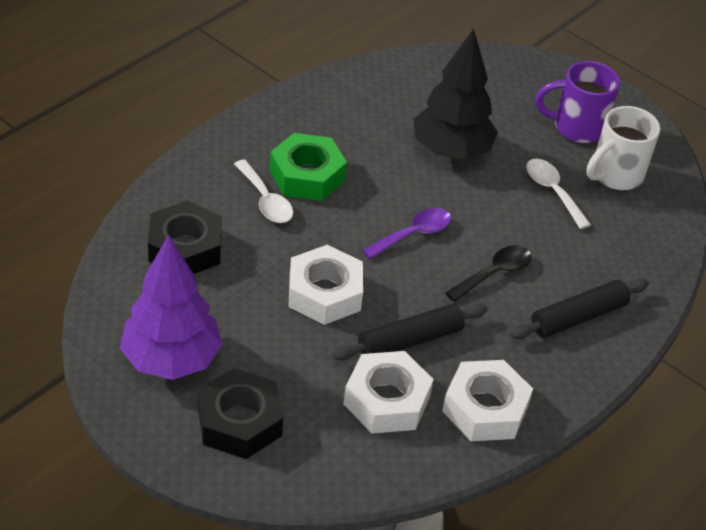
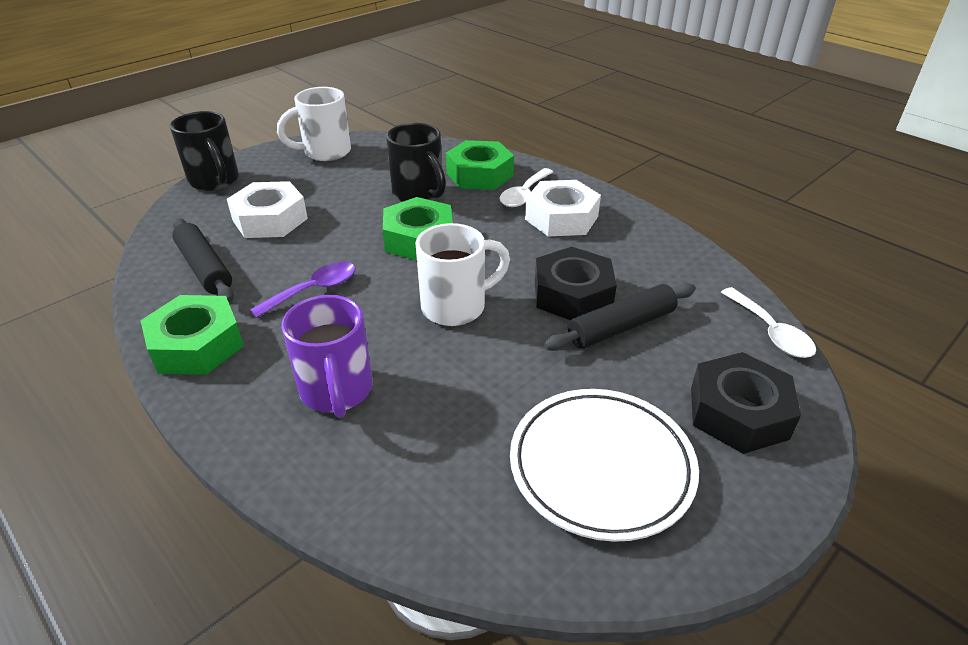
black mug: none = 0 -> [170,111,239,191] [386,123,446,202] = 2
black spoon: [445,245,532,302] = 1 -> none = 0
black tree: [414,29,498,160] = 1 -> none = 0
green nut: [269,133,347,201] = 1 -> [140,295,244,375] [383,197,453,261] [446,140,514,190] = 3
purple tree: [120,235,223,380] = 1 -> none = 0
white mug: [586,106,661,190] = 1 -> [277,87,351,161] [416,223,510,326] = 2
white nut: [288,245,363,325] [343,351,434,434] [442,360,533,441] = 3 -> [227,181,308,238] [525,180,601,236] = 2
white plate: none = 0 -> [510,389,699,542] = 1

